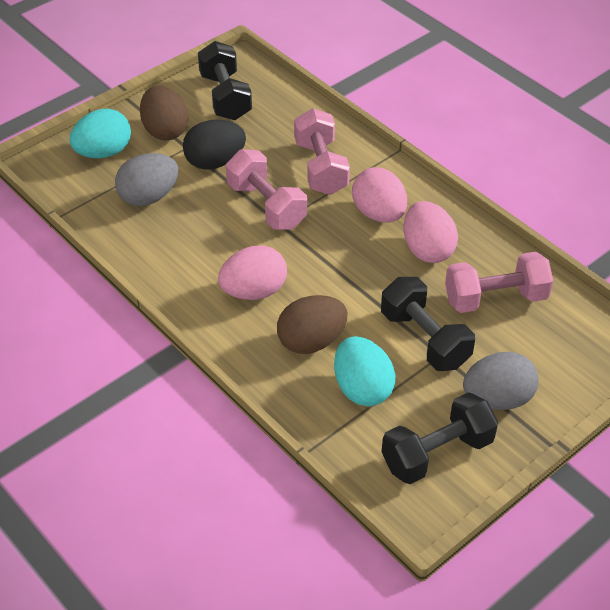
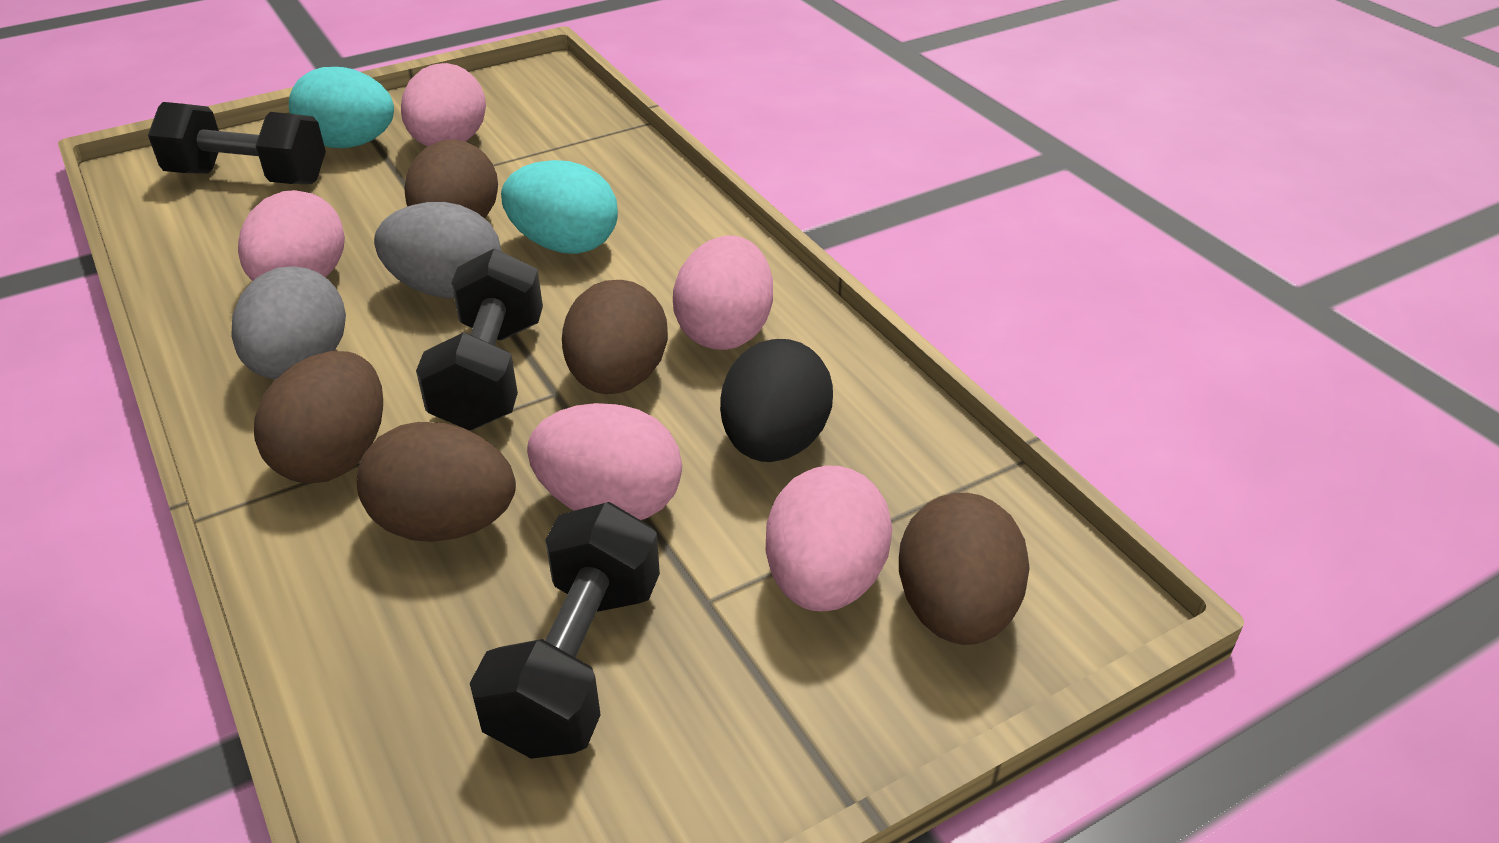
brown egg: [140,85,188,140] [277,295,347,354] = 2 -> [254,351,383,483] [357,422,516,542] [404,139,498,219] [562,280,668,394] [899,493,1030,645] = 5
pink dumbbell: [226,149,307,230] [294,108,350,195] [445,252,553,313] = 3 -> none = 0
pink egg: [218,246,287,300] [352,167,407,223] [404,201,458,263] = 3 -> [238,190,345,281] [401,63,486,147] [527,403,682,520] [673,235,773,350] [766,465,892,611] = 5

